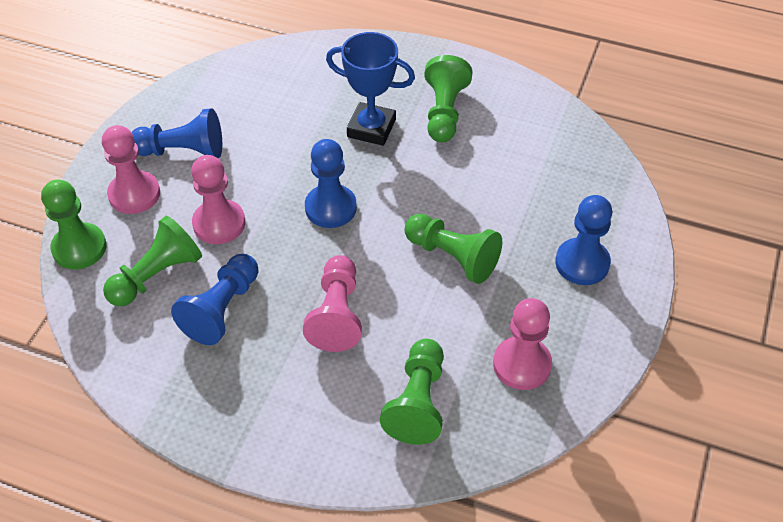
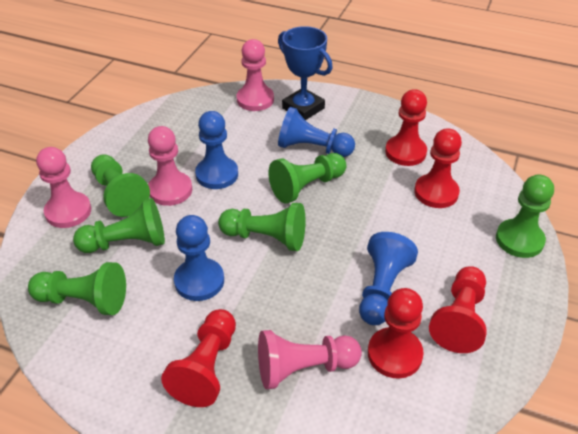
green pawn: [41,180,107,269] [103,216,202,306] [380,339,444,445] [405,214,502,284] [424,55,473,142] = 5 -> [28,262,126,315] [73,198,165,253] [91,154,150,217] [218,203,306,251] [269,153,346,204] [496,174,554,258] = 6
red pawn: none = 0 -> [161,309,236,407] [368,288,424,379] [385,89,427,166] [414,128,462,208] [429,266,487,353] = 5

